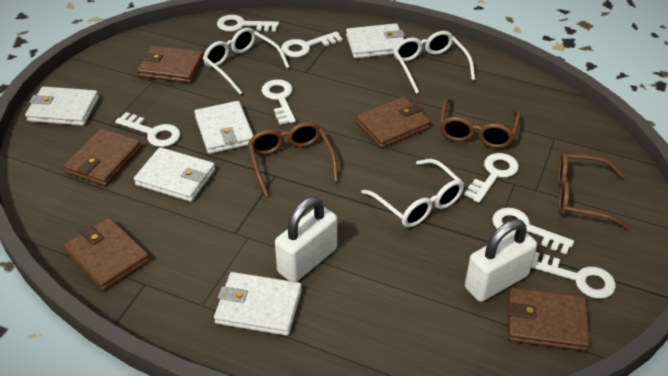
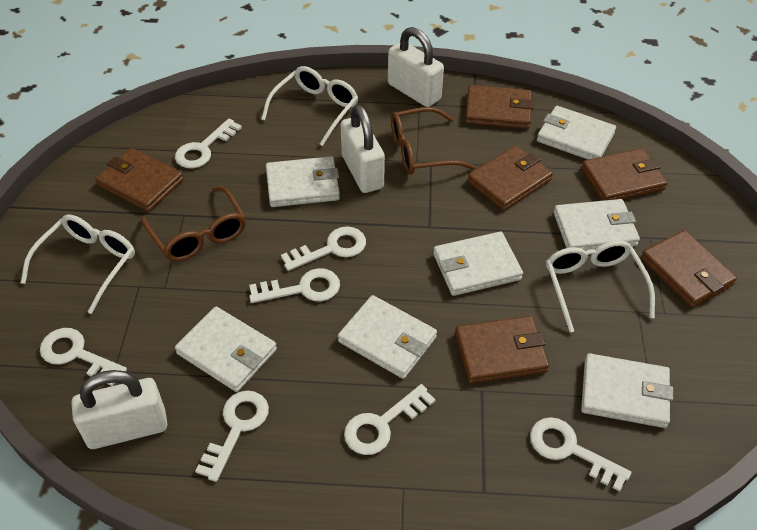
brown glasses: [248,122,338,197] [439,98,521,148] [557,152,630,230] = 3 -> [141,186,246,262] [391,107,476,175] = 2
brown wallet: [63,217,150,291] [64,128,142,186] [137,46,203,83] [356,97,431,148] [508,287,590,351] = 5 -> [95,148,184,212] [455,316,549,384] [465,85,534,129] [467,145,553,211] [581,148,667,201] [641,230,737,308] = 6
white padlock: [275,197,337,282] [465,219,537,302] = 2 -> [71,370,167,449] [341,105,385,193] [388,27,444,107] = 3
white wallet: [25,86,99,126] [134,147,215,202] [194,101,254,154] [214,272,302,336] [346,23,405,58] = 5 -> [175,307,277,392] [266,156,340,207] [338,295,437,379] [433,232,523,296] [537,106,616,160] [554,199,640,251] [581,353,673,428] = 7

